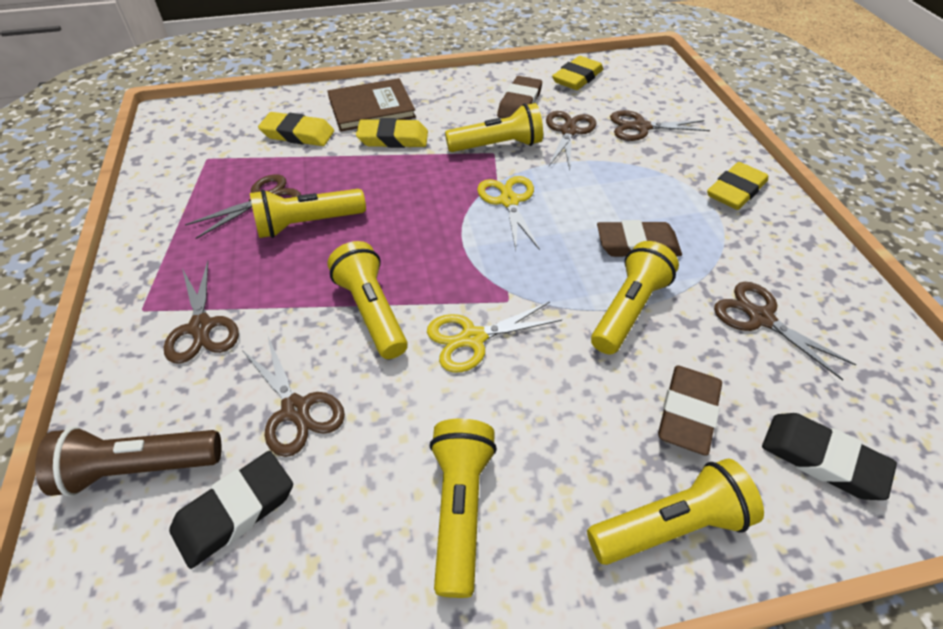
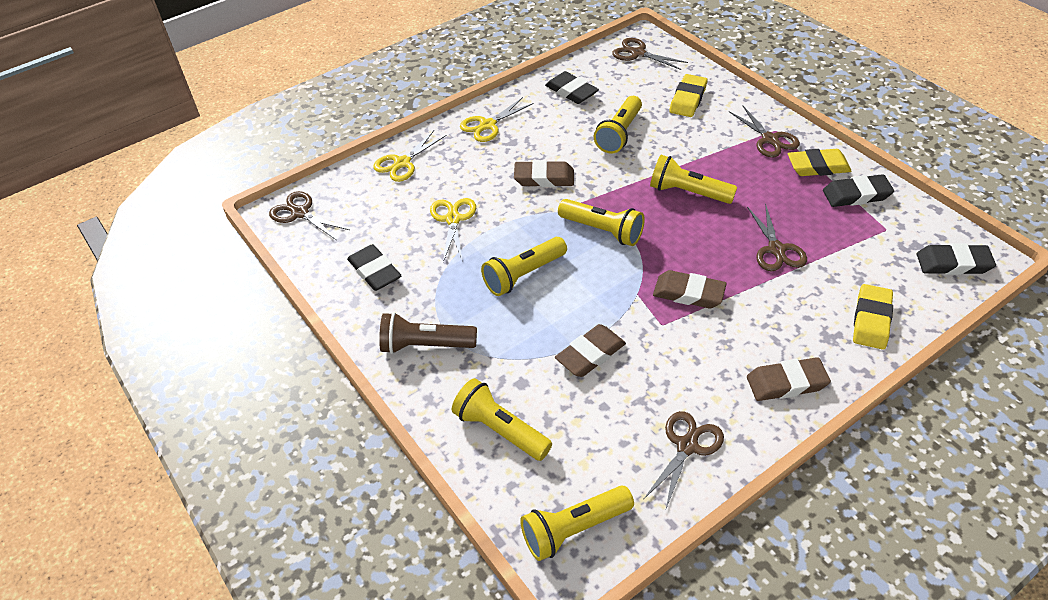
black eraser: [169,451,293,569] [762,413,897,500] = 2 -> [347,244,402,291] [545,71,599,104] [823,174,894,207] [917,243,996,275] = 4
brown book: [328,78,416,132] = 1 -> none = 0
brown eraser: [497,76,542,119] [597,220,682,257] [658,365,722,456] = 3 -> [514,160,574,187] [555,324,626,377] [653,270,727,308] [747,357,831,401] = 4
brown scissors: [164,261,239,364] [185,175,301,239] [241,337,345,457] [546,111,596,170] [610,110,710,141] [714,282,857,381] = 6 -> [269,191,349,240] [612,38,688,70] [643,411,724,511] [729,105,800,158] [747,203,807,271] = 5
yellow eraser: [258,112,334,146] [356,118,428,148] [552,56,603,90] [707,162,768,210] = 4 -> [669,74,707,117] [788,149,851,176] [853,284,893,350] = 3
yellow scissors: [427,302,562,372] [477,176,540,250] = 2 -> [373,130,447,182] [430,198,476,262] [460,97,534,142] = 3

